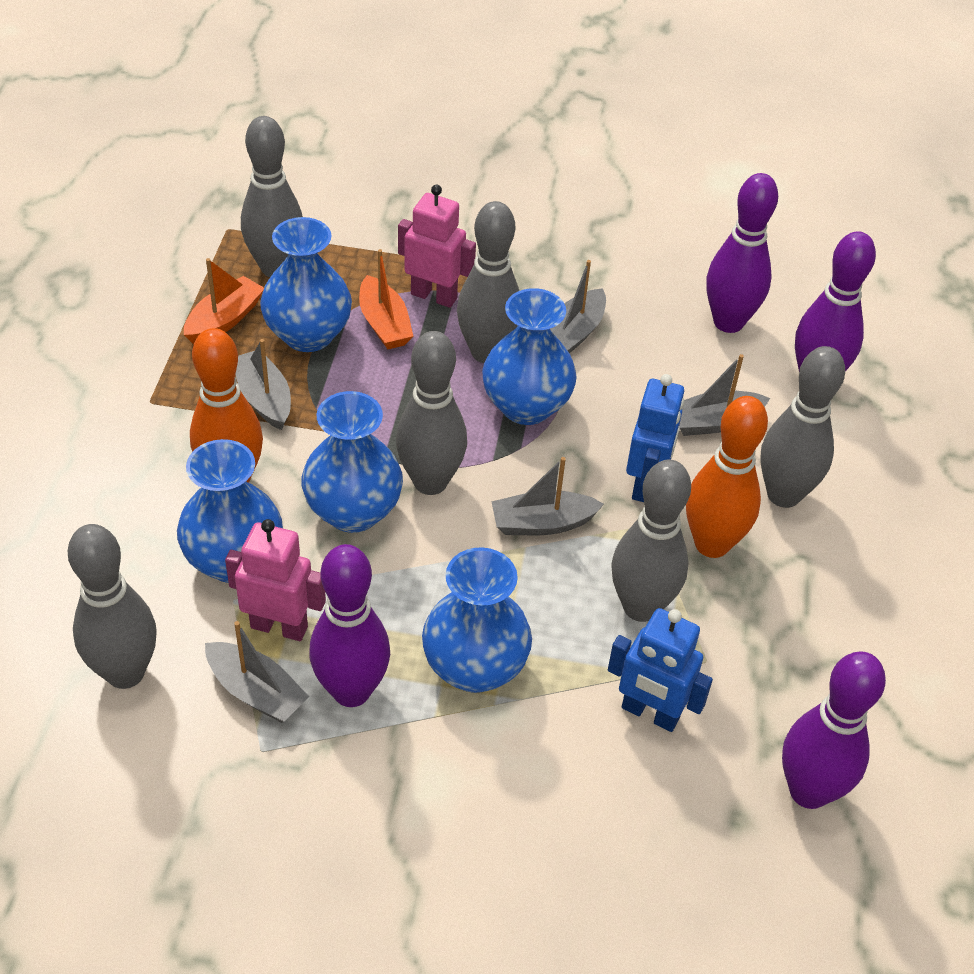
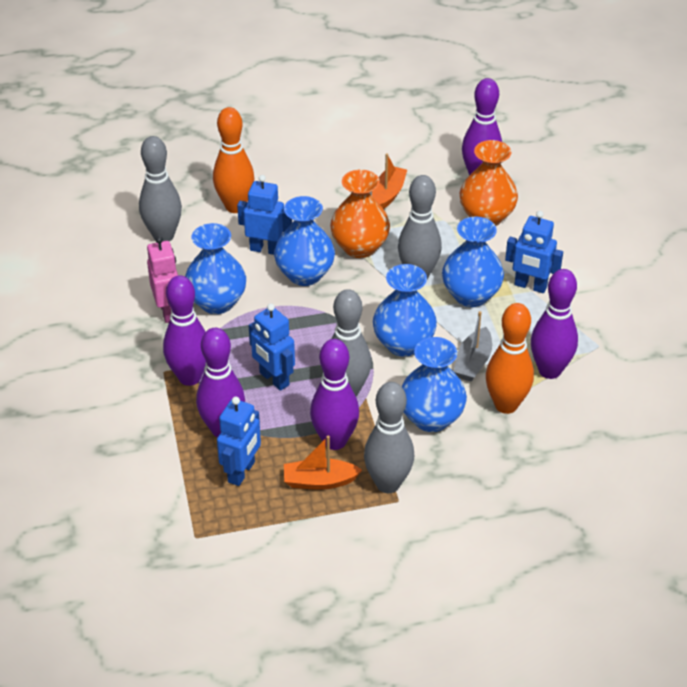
blue robot: [608,608,713,732] [626,374,685,502] = 2 -> [217,397,261,486] [237,175,292,255] [249,303,295,391] [505,211,563,293] = 4
grey boat: [205,621,309,723] [235,339,291,430] [491,457,604,535] [550,260,606,353] [679,354,770,436] = 5 -> [454,311,492,382] = 1
grey bowling pin: [68,524,157,689] [241,116,303,277] [396,331,467,495] [457,201,519,363] [611,460,691,622] [760,346,845,508] = 6 -> [139,136,182,241] [331,289,372,397] [364,382,414,493] [398,175,442,279] = 4
orange vase: none = 0 -> [330,169,390,258] [459,140,518,226] = 2
pink robot: [225,519,326,641] [398,185,476,308] = 2 -> [147,236,178,323] = 1
purple bowling pin: [309,544,390,707] [707,173,778,333] [782,652,886,809] [795,231,876,371] = 4 -> [163,275,206,386] [196,328,245,438] [310,339,359,450] [462,78,502,175] [531,269,578,379] = 5

